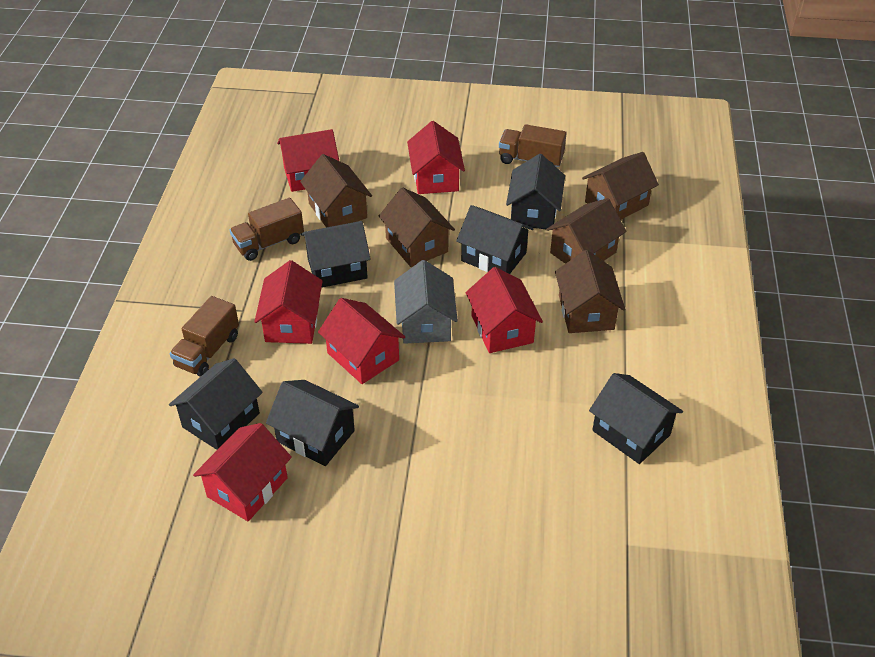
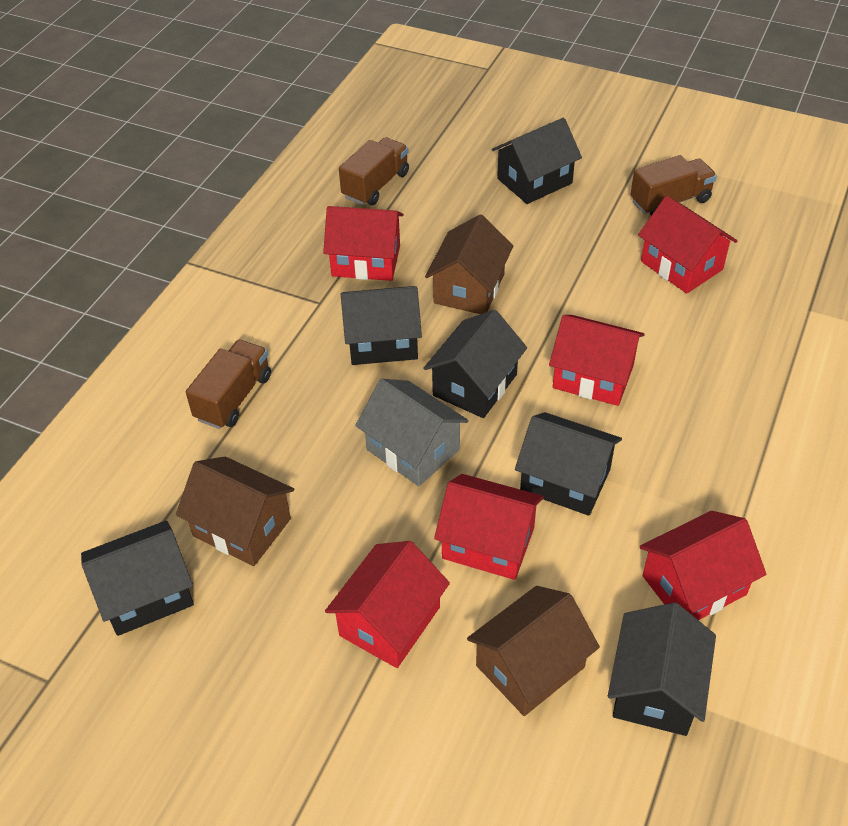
brown house: [300,154,372,228] [379,187,455,267] [546,198,627,264] [555,250,625,333] [582,152,659,220] = 5 -> [176,457,294,566] [425,214,513,314] [467,586,600,716] = 3

